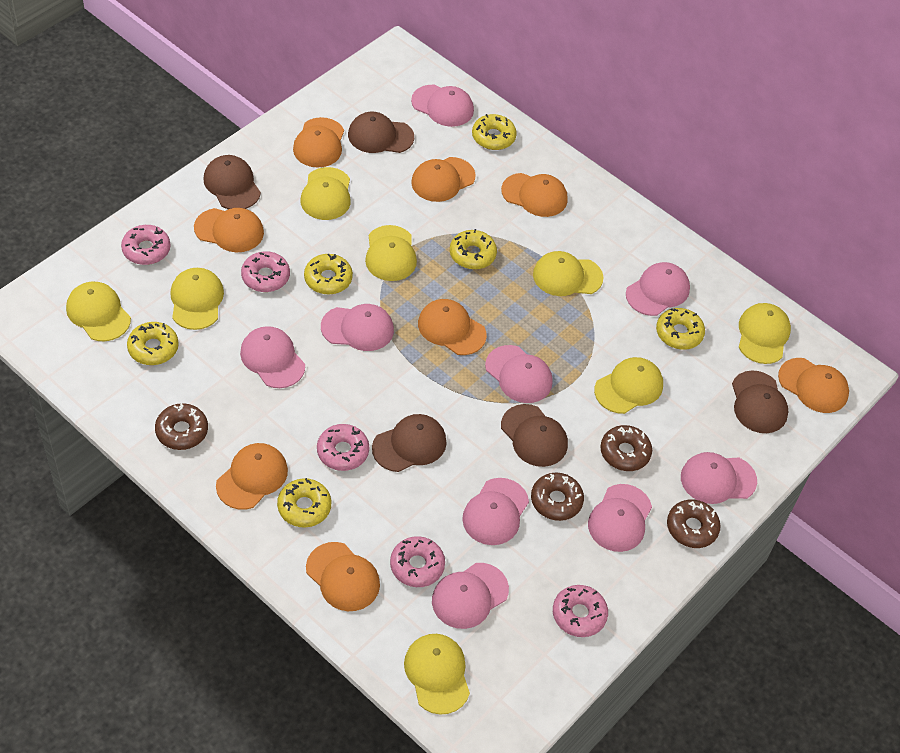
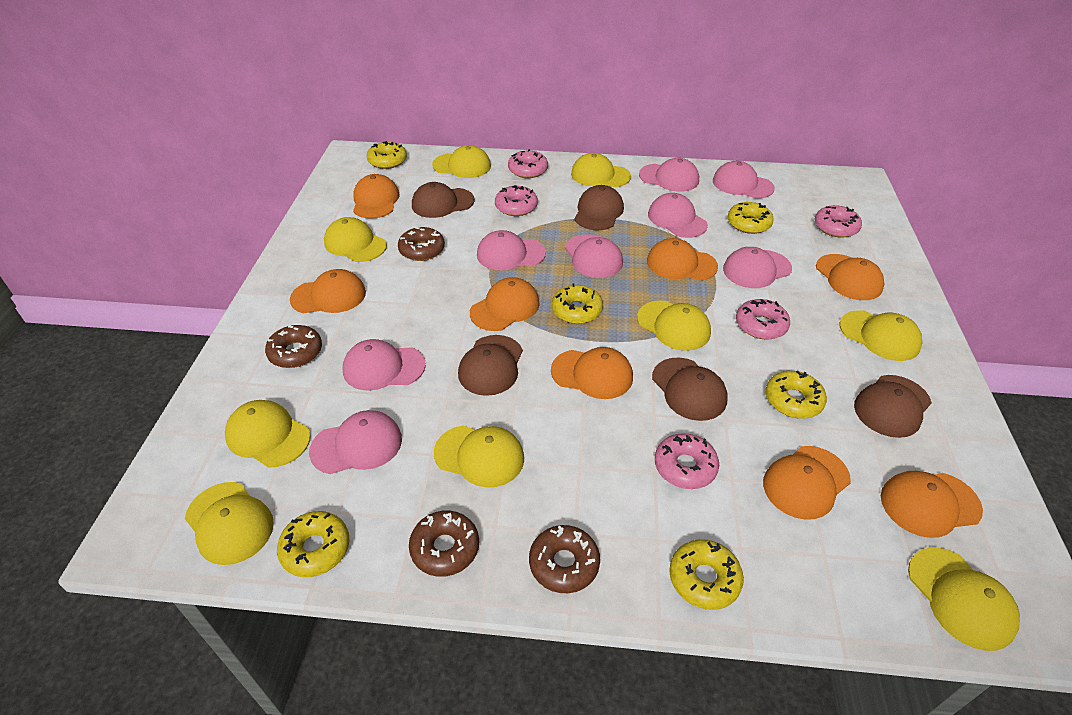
pink cap: [240,326,305,388] [321,304,394,351] [411,85,474,127] [432,563,509,629] [462,478,529,545] [485,345,553,403] [588,484,652,552] [626,262,690,316] [681,452,757,504] = 9 -> [309,410,402,474] [343,339,426,391] [477,230,546,270] [565,234,623,278] [639,158,699,192] [648,193,708,238] [713,161,775,199] [723,247,792,288] = 8
yellow cap: [66,282,131,341] [170,268,224,330] [301,167,351,220] [365,225,417,281] [404,634,470,715] [533,251,603,296] [594,357,663,414] [739,303,791,364] = 8 -> [185,482,274,565] [225,400,311,468] [324,217,387,262] [432,145,491,178] [434,425,524,488] [571,153,631,187] [637,301,711,351] [839,310,922,361] [908,548,1020,651] = 9

